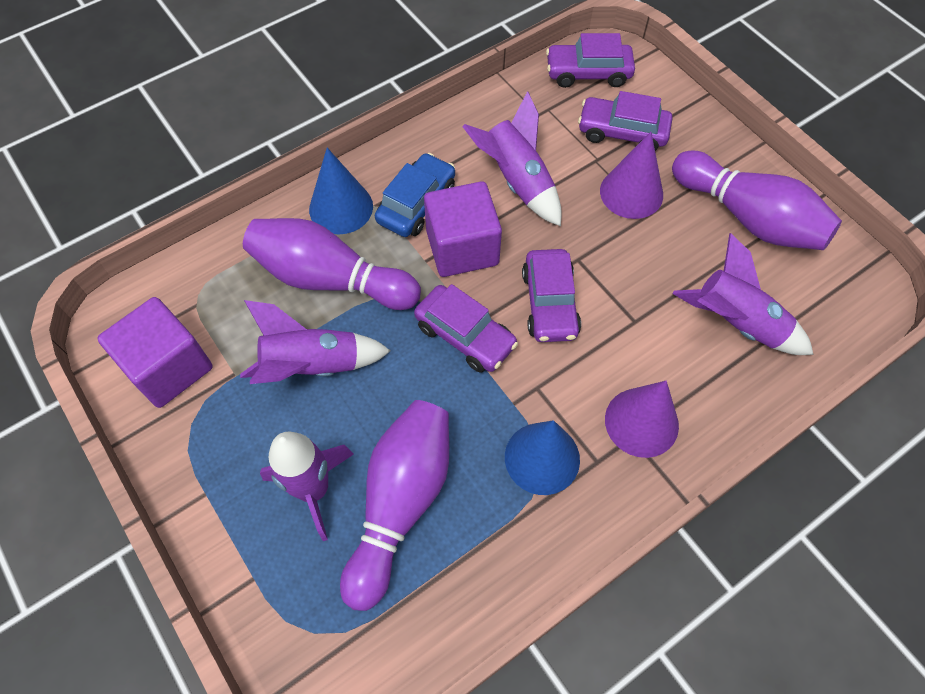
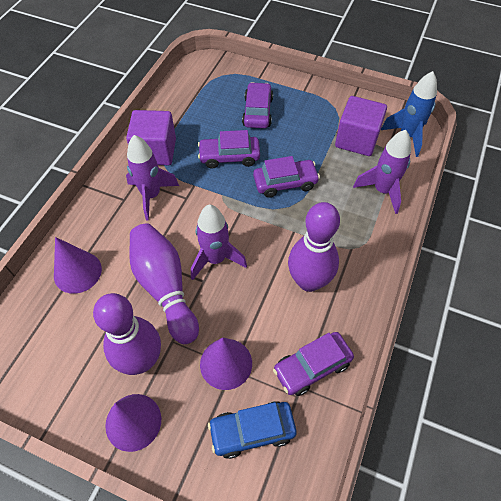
blue cone: [309,148,373,234] [505,420,580,495] = 2 -> none = 0
blue rocket: none = 0 -> [381,71,437,157] = 1
purple cone: [600,132,663,219] [605,381,679,458] = 2 -> [54,237,102,294] [105,394,161,452] [200,337,252,390] = 3
purple rocket: [240,300,391,384] [260,432,354,541] [462,91,562,226] [673,233,814,355] = 4 -> [126,135,179,220] [191,205,247,280] [353,130,411,214] = 3

